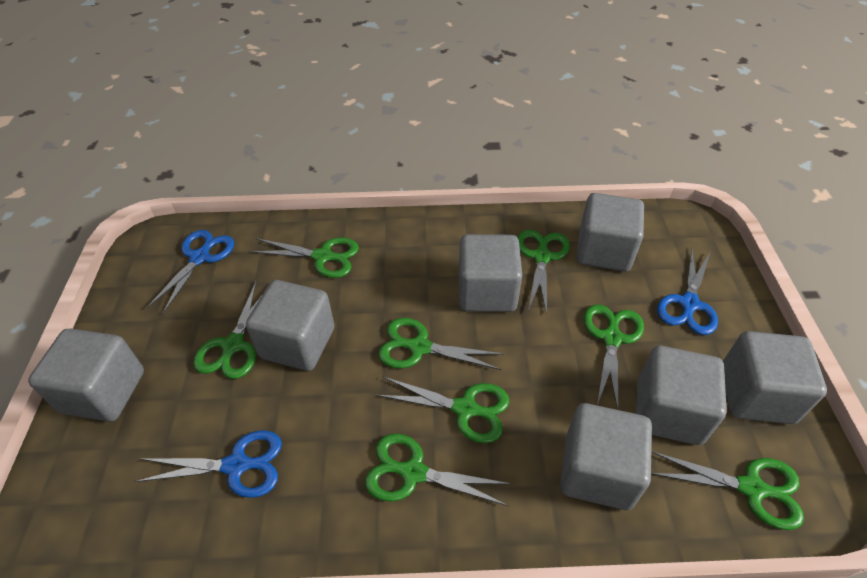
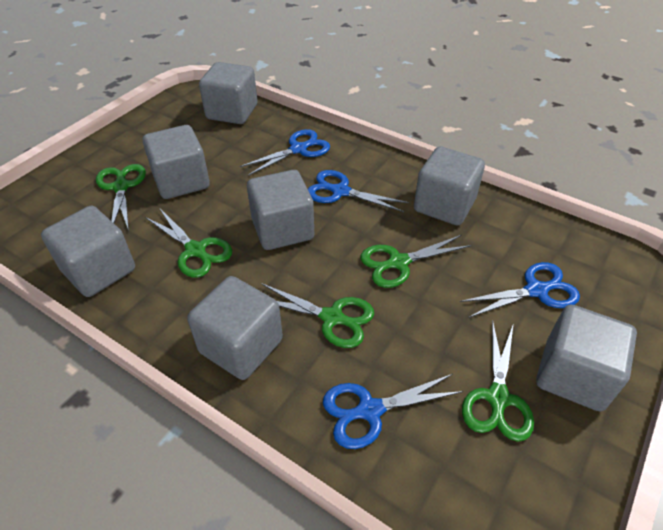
blue scissors: [135,430,282,498] [146,230,234,314] [657,249,718,335] = 3 -> [240,129,330,176] [308,170,409,212] [323,374,463,449] [460,262,580,318] = 4
green scissors: [194,281,261,379] [250,237,359,278] [365,434,512,506] [376,377,509,443] [378,318,504,370] [517,230,570,314] [584,304,644,410] [651,451,804,530] = 8 -> [96,164,146,231] [145,208,232,278] [261,283,374,348] [360,235,471,288] [462,320,534,442] = 5

